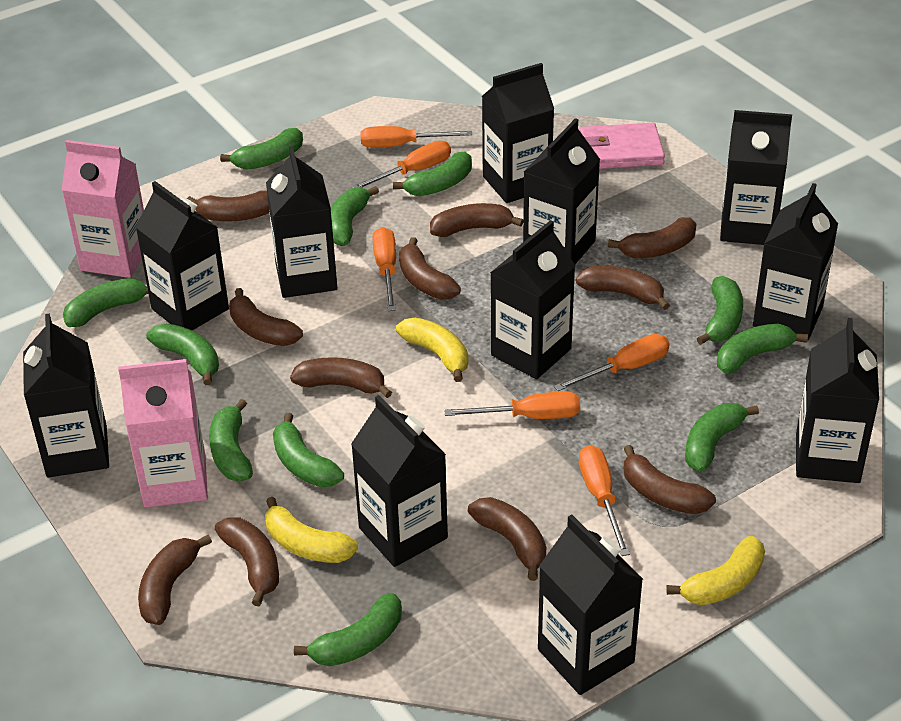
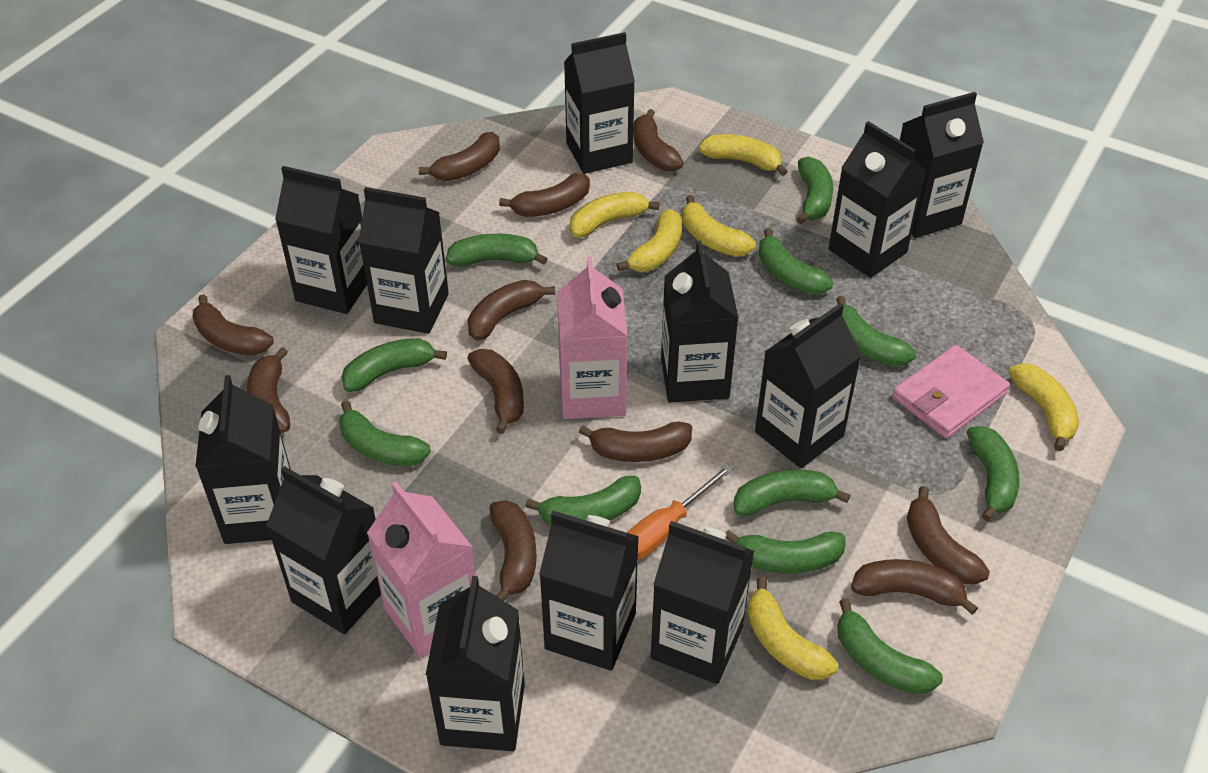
black carton: [23,313,109,478] [136,181,229,330] [266,146,337,298] [351,395,448,567] [482,63,554,203] [490,220,575,379] [523,118,600,264] [538,514,643,695] [720,110,792,245] [753,183,838,341] [796,318,879,483] = 11 -> [195,375,291,544] [266,466,381,634] [275,166,367,314] [359,187,449,334] [426,576,525,751] [539,511,639,671] [564,32,635,174] [651,521,754,684] [661,241,738,402] [755,303,861,468] [829,121,926,278] [900,92,984,238] = 12
orange screwdriver: [352,141,451,188] [360,126,472,148] [373,227,396,311] [444,391,580,419] [554,334,670,391] [579,445,630,556] = 6 -> [627,464,733,559] = 1
yellow banana: [265,497,358,563] [396,317,468,382] [666,536,765,605] = 3 -> [569,192,660,237] [616,209,682,272] [682,195,756,257] [699,134,788,176] [747,577,838,680] [1008,363,1079,451] = 6

